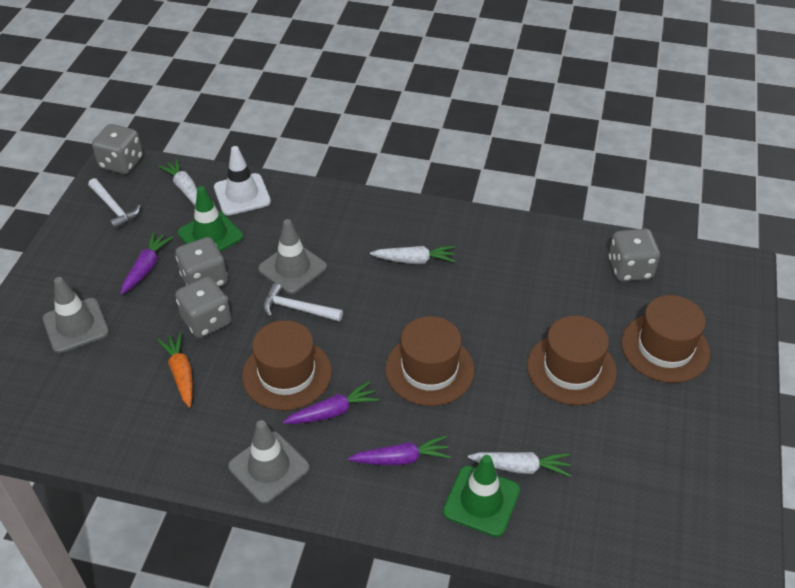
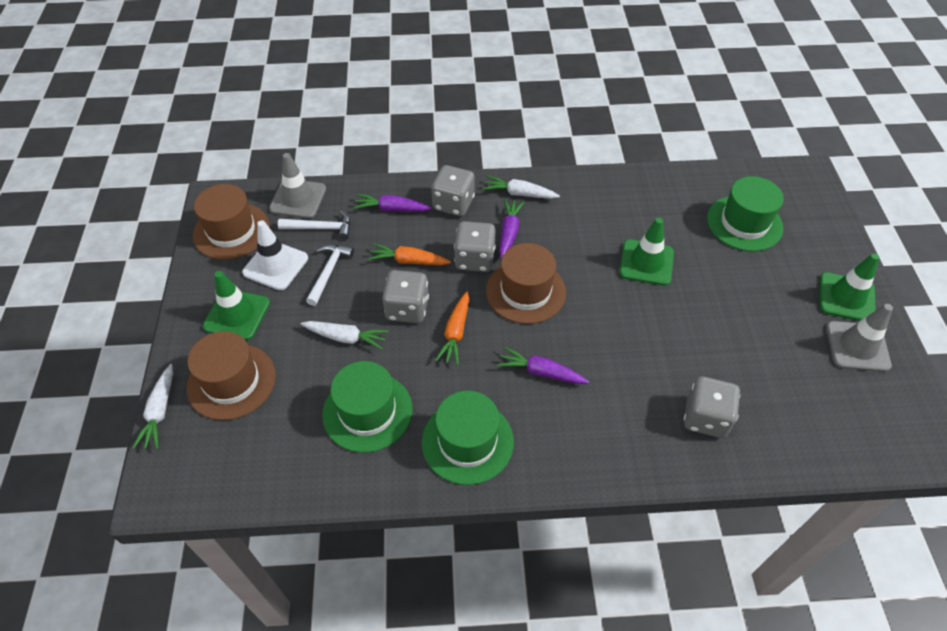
brown hat: [242,320,332,411] [385,316,474,406] [527,315,617,405] [621,295,710,383] = 4 -> [187,331,276,420] [193,184,270,260] [486,243,566,324] = 3
green hat: none = 0 -> [322,361,413,453] [422,391,514,485] [707,176,784,251] = 3
green traffic cone: [177,186,243,252] [443,455,520,537] = 2 -> [203,271,270,340] [619,218,674,286] [820,253,879,321] = 3
grey traffic cone: [43,277,109,353] [228,420,310,504] [258,219,327,294] = 3 -> [269,153,326,219] [826,304,893,372] = 2
orange carrot: [157,332,193,408] = 1 -> [368,243,451,265] [435,292,469,365] = 2

